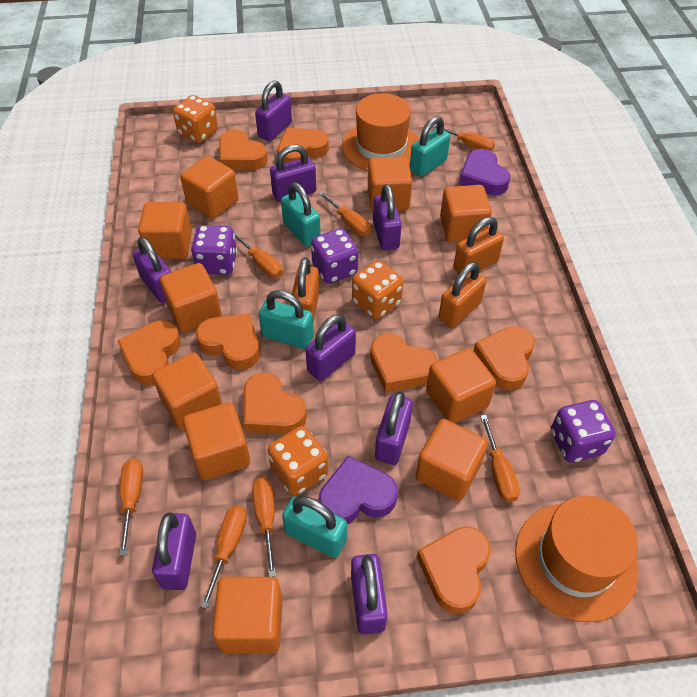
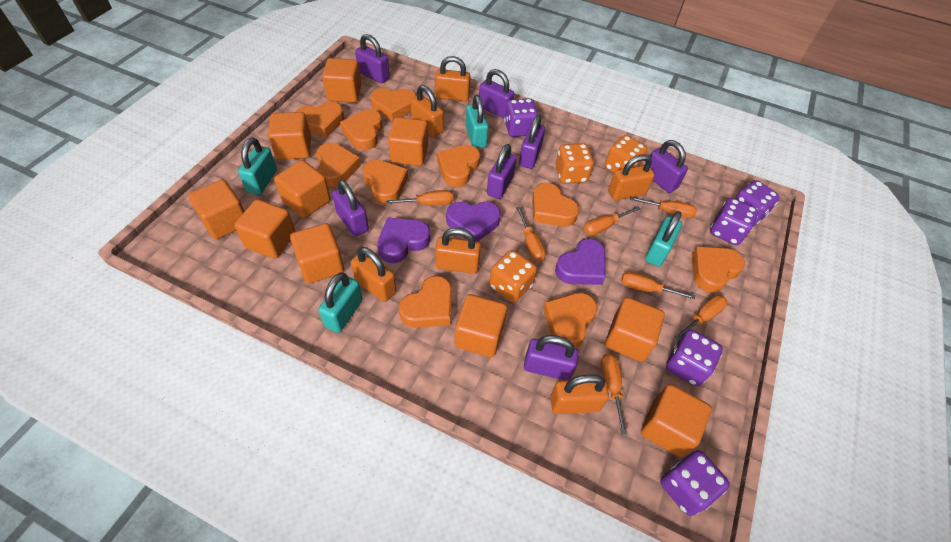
orange hat: [342,93,419,171] [515,496,638,622] = 2 -> none = 0
orange heart: [118,320,181,385] [196,313,260,370] [219,130,268,170] [244,372,307,435] [278,128,329,163] [370,334,437,392] [417,526,490,614] [473,326,535,390] = 8 -> [296,102,344,138] [316,143,361,187] [340,109,383,150] [362,160,408,205] [370,88,417,122] [399,276,452,328] [437,145,480,187] [532,183,579,227] [543,293,598,348] [692,246,745,293] = 10
orange padlock: [291,258,319,323] [439,262,487,328] [453,217,504,274] = 3 -> [351,247,396,302] [410,85,443,137] [435,56,470,101] [435,228,481,274] [550,374,609,414] [608,155,655,200] = 6
purple dice: [191,225,237,275] [311,228,358,284] [551,400,616,463] = 3 -> [504,98,539,137] [660,450,730,516] [666,329,723,386] [710,198,758,245] [735,180,780,226] = 5
purple heart: [319,456,398,524] [459,149,511,196] = 2 -> [377,217,430,263] [446,202,501,241] [555,239,606,285] = 3
purple padlock: [133,237,171,303] [152,512,196,590] [255,80,292,141] [270,144,316,202] [305,314,356,381] [351,554,388,635] [373,184,402,250] [375,391,413,465] = 8 -> [332,180,369,237] [355,34,390,84] [479,69,515,119] [487,144,517,199] [519,115,545,169] [524,335,579,380] [650,140,688,193] = 7

